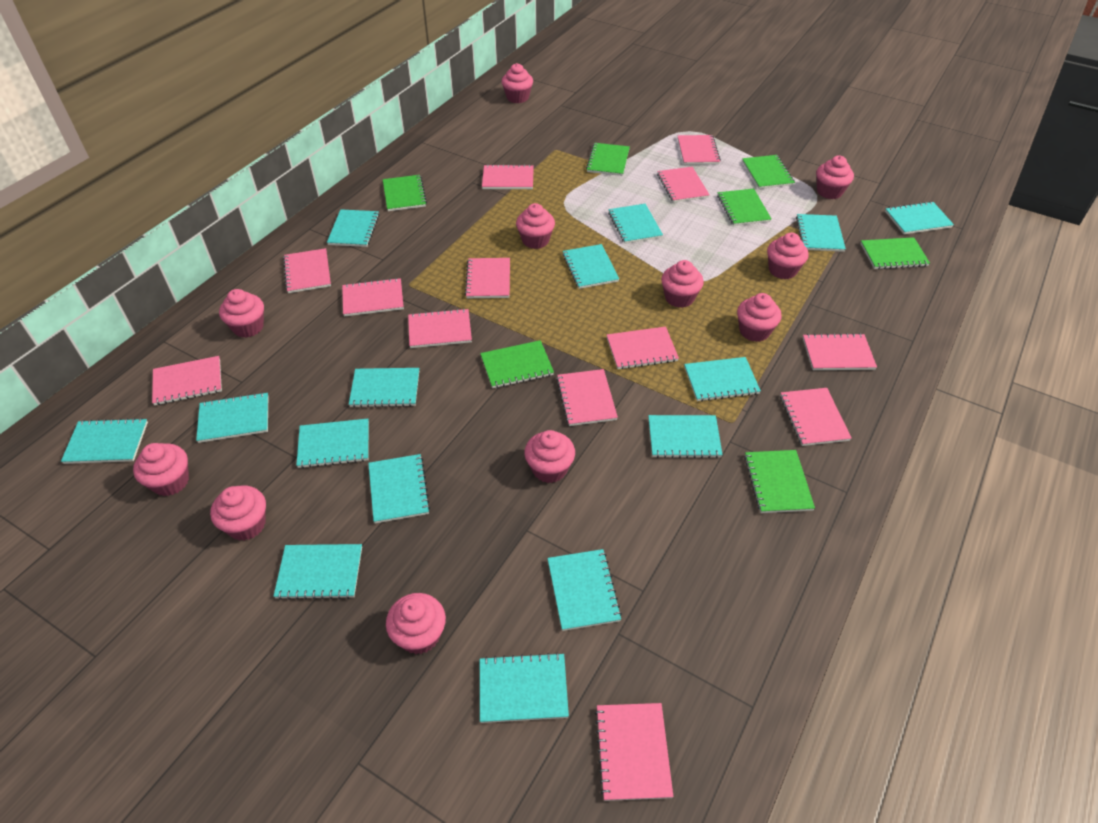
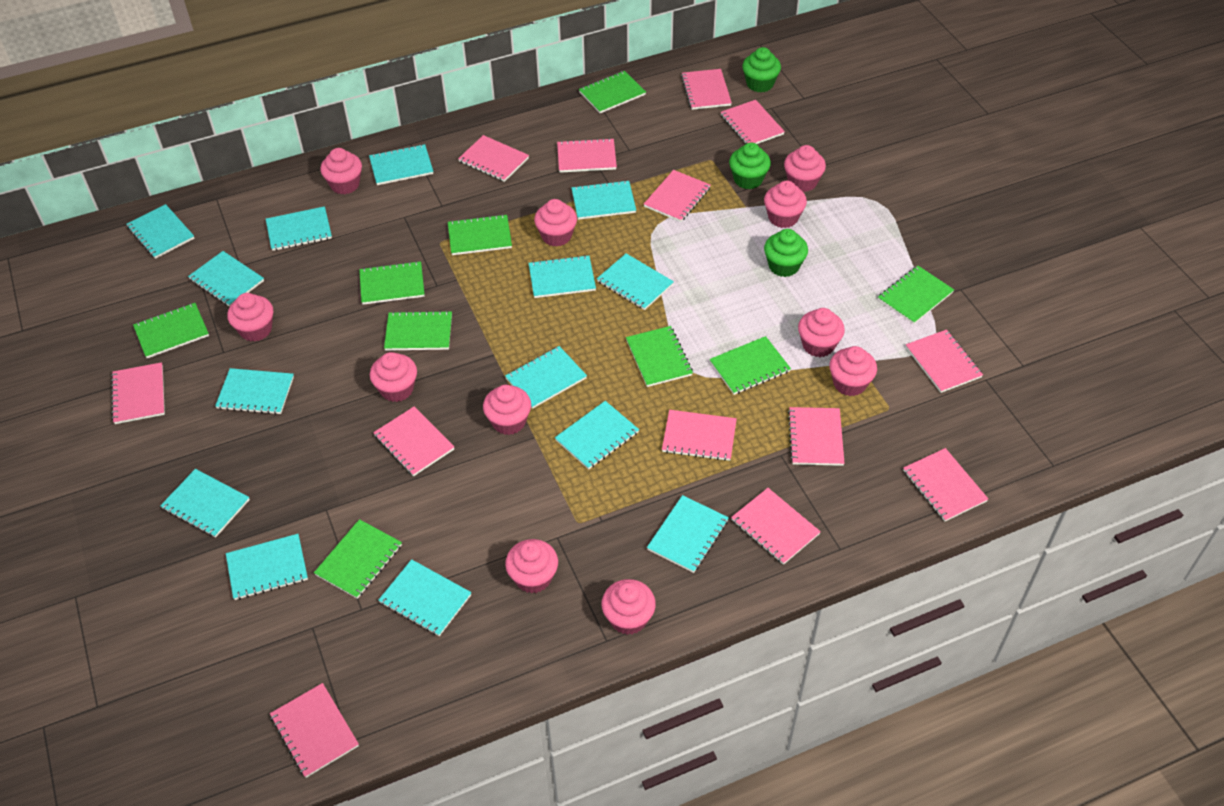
green cupcake: none = 0 -> [729,142,771,189] [742,47,781,92] [764,229,808,277] = 3
green notebook: [383,175,427,211] [480,340,554,388] [586,143,630,176] [717,189,772,226] [742,155,795,189] [744,450,815,513] [860,237,930,269] = 7 -> [133,303,209,358] [314,519,402,599] [359,261,425,305] [384,311,452,351] [448,214,512,255] [579,71,646,113] [626,326,693,387] [709,336,791,395] [878,266,954,324] = 9
turquoise notebook: [61,418,148,464] [196,392,268,443] [274,544,362,600] [296,419,369,468] [327,209,379,247] [349,368,419,408] [368,454,430,523] [480,653,569,723] [547,549,622,631] [562,244,619,289] [608,204,663,244] [648,415,723,458] [684,357,761,401] [796,214,846,252] [885,201,954,234] = 15 -> [126,204,195,259] [160,469,250,538] [188,251,264,307] [215,368,294,415] [226,534,308,600] [266,206,332,251] [369,144,433,185] [378,559,472,636] [505,346,587,409] [528,255,596,298] [555,401,639,470] [571,180,636,220] [597,253,674,310] [647,495,729,573] = 14

